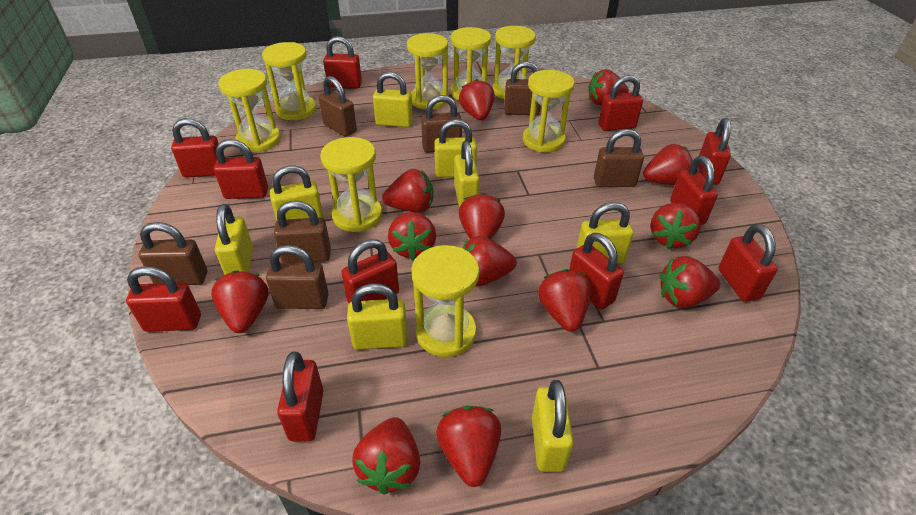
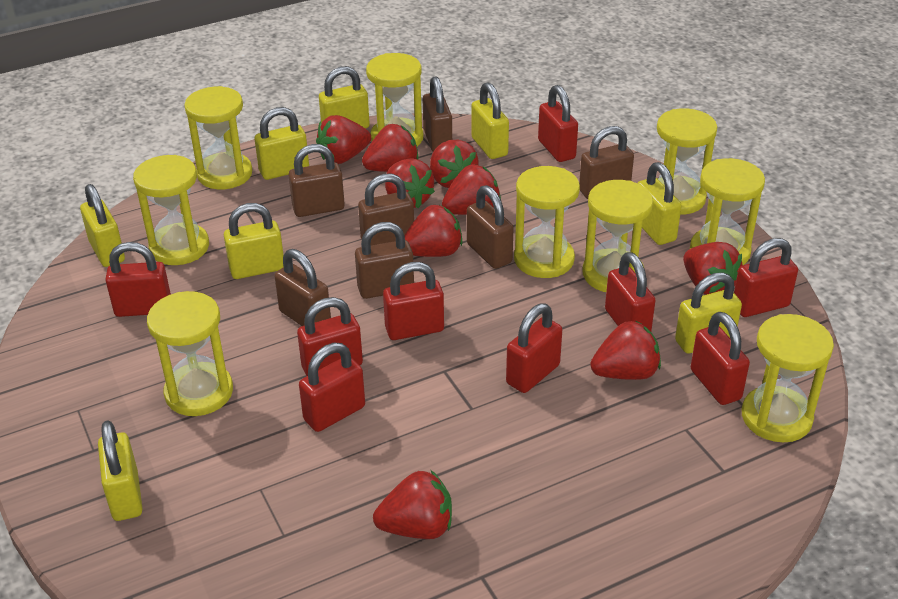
red padlock: [126,266,201,332] [171,118,219,178] [214,139,268,199] [277,352,324,441] [323,36,362,89] [341,239,399,303] [569,233,624,310] [598,75,643,131] [670,156,718,225] [698,118,731,185] [718,224,778,302] = 11 -> [105,242,171,317] [297,297,363,376] [299,343,365,432] [383,262,444,340] [506,303,562,393] [538,85,578,162] [605,252,656,332] [691,312,750,405] [734,238,798,317] = 9
red strawberry: [211,270,268,333] [352,417,420,495] [382,169,433,213] [388,212,436,260] [436,406,501,487] [459,79,495,120] [459,193,505,239] [463,236,517,286] [538,269,592,332] [588,69,629,105] [643,144,693,185] [650,203,701,249] [659,256,720,308] = 13 -> [316,115,371,164] [362,124,419,172] [373,470,452,539] [385,158,435,208] [404,205,463,257] [430,140,479,188] [442,164,501,215] [590,320,661,380] [683,242,743,295] = 9
yellow hourglass: [218,69,281,152] [262,42,317,120] [320,137,382,232] [407,33,448,109] [411,245,479,357] [451,27,491,100] [492,26,536,99] [522,70,575,152] = 8 -> [133,155,209,265] [147,291,233,416] [184,86,252,189] [366,53,423,146] [514,166,580,278] [582,180,653,292] [657,108,717,215] [690,158,765,265] [742,314,834,443] = 9

